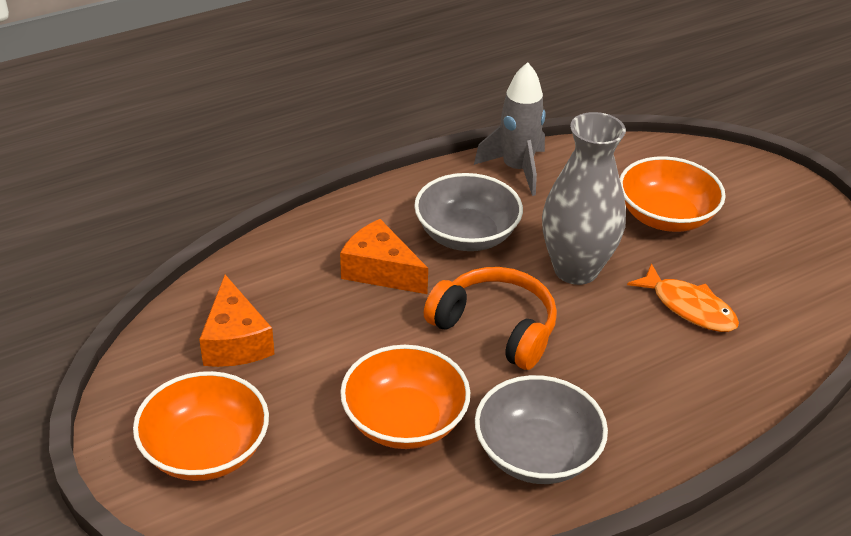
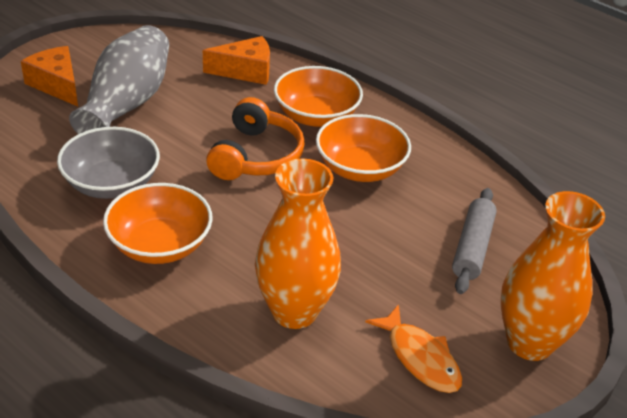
grey bowl: [414,173,523,251] [475,375,608,484] = 2 -> [57,127,160,199] = 1
grey rocket: [474,62,545,196] = 1 -> none = 0
grey rolling pin: none = 0 -> [452,188,497,294] = 1
orange vase: none = 0 -> [255,159,341,329] [501,191,605,361] = 2

